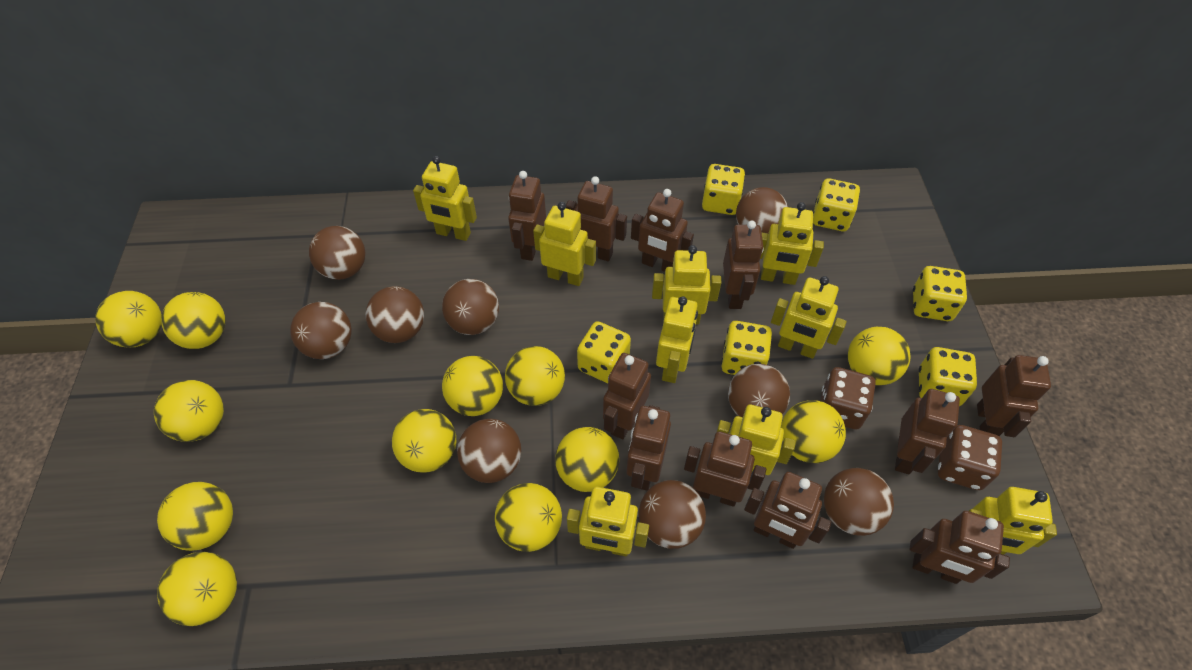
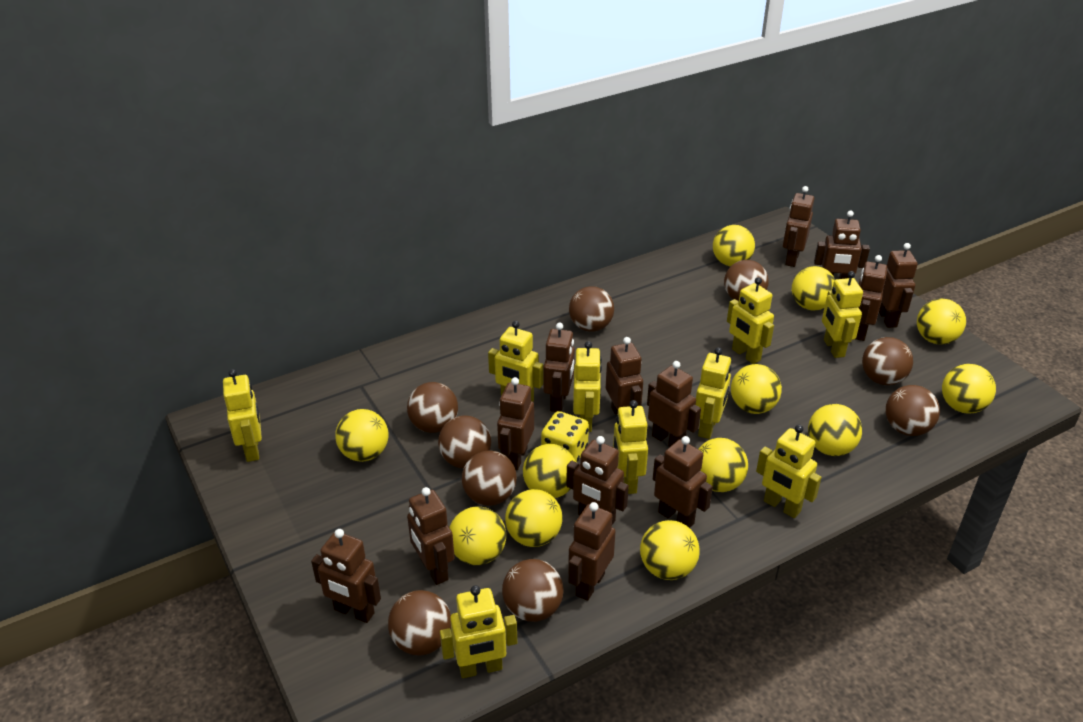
brown dice: [820,367,876,429] [938,425,1002,490] = 2 -> none = 0
brown robot: [508,171,546,261] [566,176,627,261] [603,353,651,439] [626,405,671,491] [631,189,694,272] [684,431,766,507] [723,220,764,309] [744,472,831,549] [895,389,960,474] [909,511,1010,584] [977,355,1051,437] = 11 -> [311,529,381,623] [407,487,455,585] [497,377,534,470] [543,323,575,412] [566,436,629,525] [568,502,616,601] [606,337,643,414] [647,361,701,447] [653,436,713,528] [783,186,814,267] [814,210,870,279] [856,255,887,341] [879,243,918,328] = 13
yellow dice: [577,321,631,383] [702,164,745,215] [721,321,772,375] [813,178,860,232] [913,266,967,321] [919,347,977,406] = 6 -> [541,411,589,462] = 1

